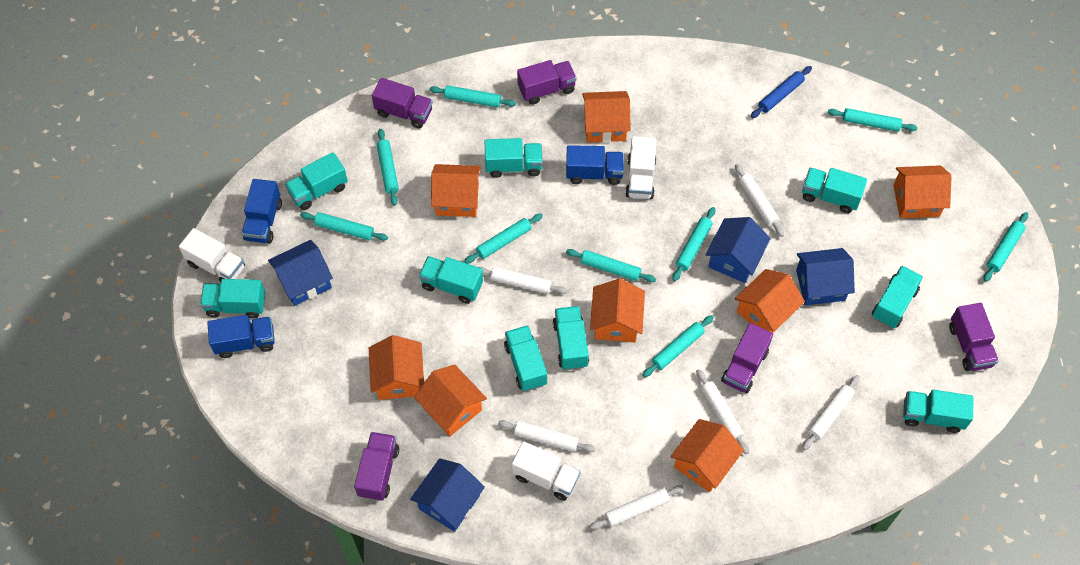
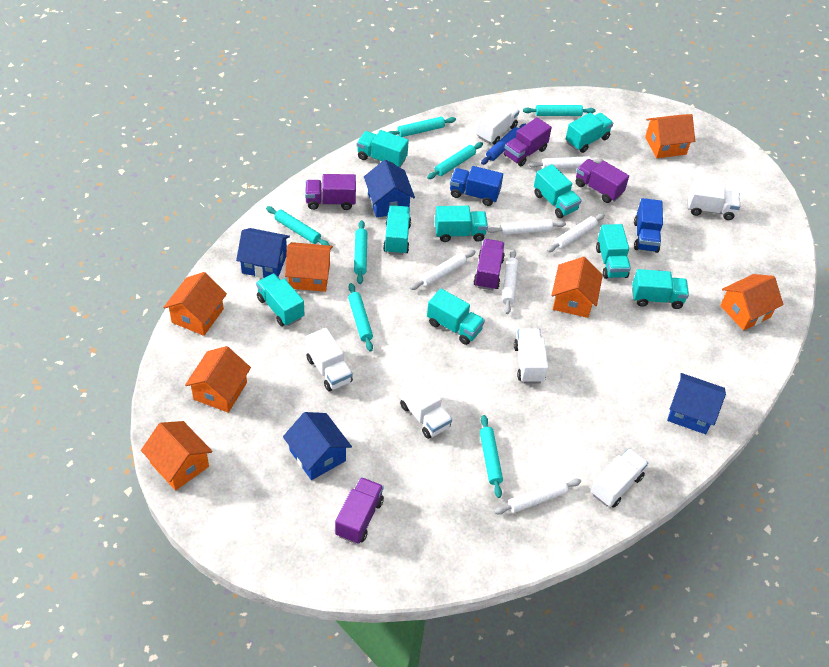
blue truck: [207,315,275,358] [242,179,282,243] [566,145,624,185] = 3 -> [450,166,503,206] [634,198,663,253] = 2
orange house: [369,335,424,400] [414,365,487,436] [431,164,481,217] [582,91,631,143] [590,278,645,342] [670,419,744,492] [734,269,805,333] [893,165,952,218] = 8 -> [141,421,213,491] [163,272,227,336] [185,346,251,413] [285,242,333,292] [551,257,603,318] [645,114,695,158] [720,274,784,331] = 7
turquoise rolling pin: [300,212,388,241] [377,129,399,206] [429,85,516,108] [464,214,543,264] [566,249,656,282] [642,315,714,377] [672,207,715,281] [828,108,917,132] [983,212,1028,282] = 9 -> [266,206,329,245] [348,283,373,352] [354,220,368,284] [388,117,456,137] [427,142,483,179] [480,415,503,498] [523,105,595,116] = 7
white truck: [179,228,245,282] [512,441,581,501] [625,136,656,199] = 3 -> [305,328,353,391] [399,373,452,439] [476,102,519,145] [514,329,548,383] [591,448,648,508] [688,180,740,220] = 6

